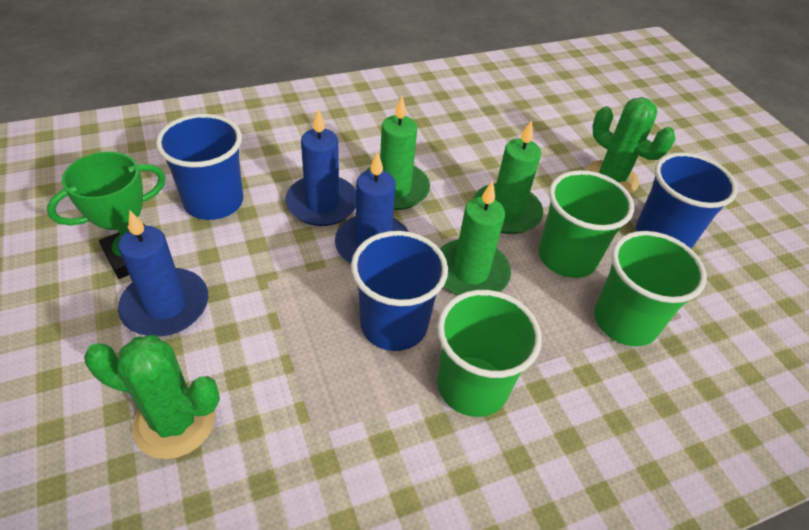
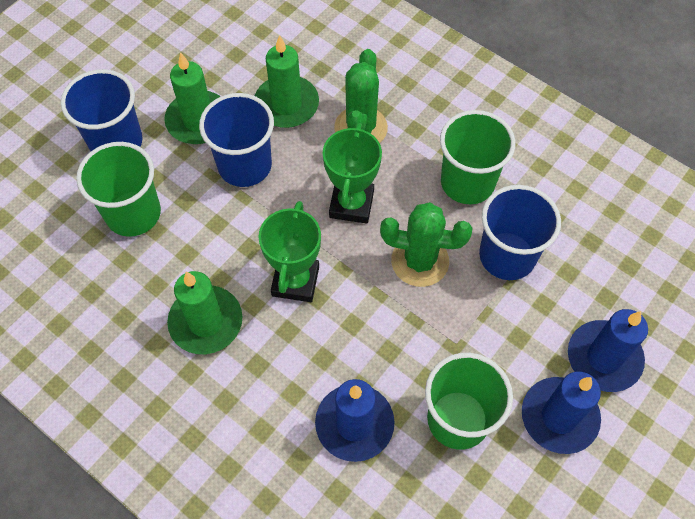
green trophy: [47,152,166,279] = 1 -> [259,201,321,302] [323,123,382,224] = 2

